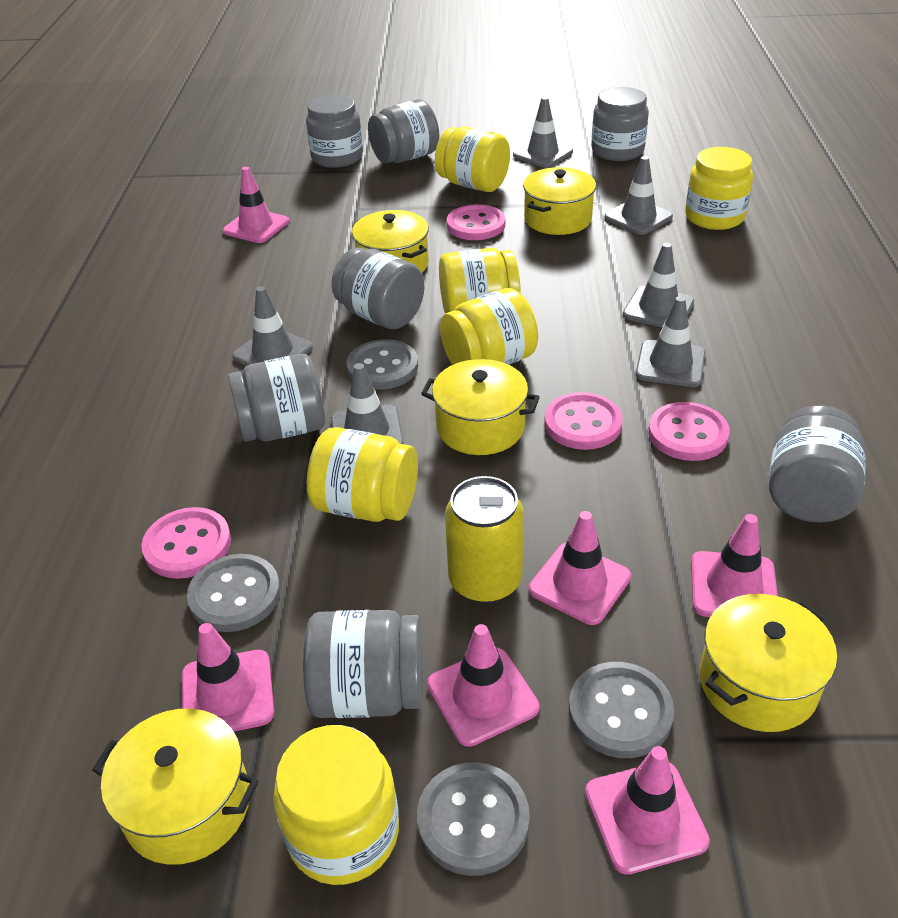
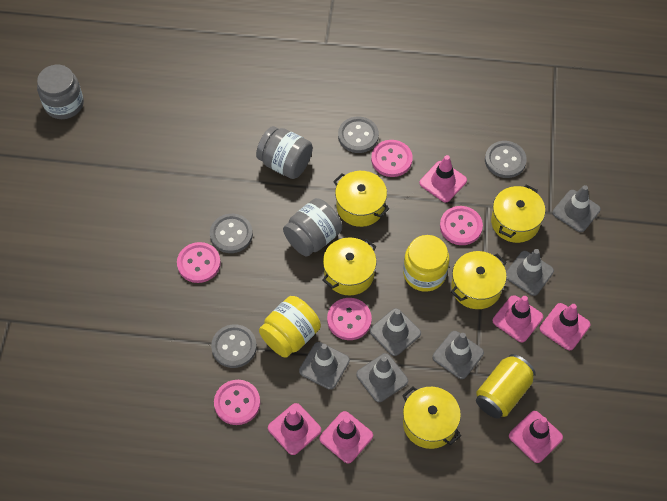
grey jar: [228,354,325,441] [303,610,423,718] [306,94,363,168] [332,247,424,329] [368,99,440,163] [591,87,649,161] [769,405,866,522] = 7 -> [37,65,84,119] [256,126,313,179] [283,198,342,256] = 3
pink button: [141,507,231,579] [447,204,505,240] [544,392,623,450] [648,402,730,461] = 4 -> [177,242,221,283] [214,380,260,425] [327,298,372,340] [371,140,413,177] [440,206,483,245] = 5
yellow jar: [273,725,399,885] [307,427,418,522] [435,127,510,192] [439,248,521,314] [440,288,538,365] [685,147,753,230] = 6 -> [259,296,321,358] [403,235,449,292] = 2

